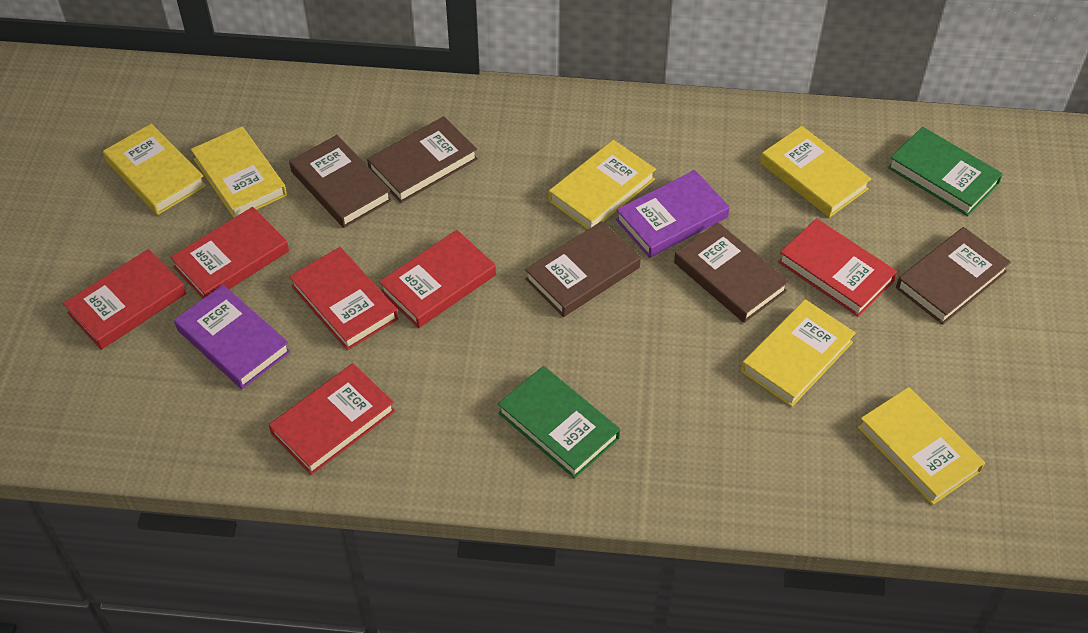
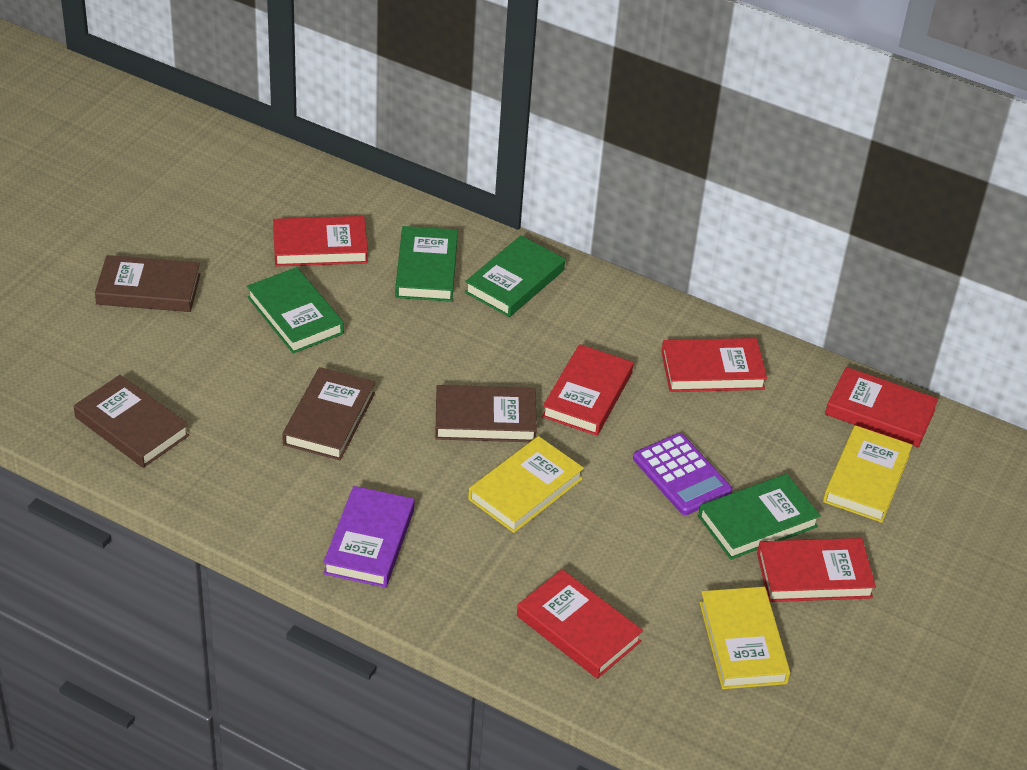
brown book: [289,135,392,228] [367,116,478,203] [525,221,641,317] [674,222,789,323] [896,227,1011,325] = 5 -> [74,375,189,468] [95,255,200,312] [282,367,375,460] [435,385,537,442] = 4
green book: [498,366,620,479] [888,127,1003,216] = 2 -> [247,267,344,354] [395,226,458,302] [465,235,565,317] [698,474,821,560] = 4
purple book: [174,285,291,389] [616,170,730,258] = 2 -> [323,486,415,588] = 1
purple calculator: none = 0 -> [633,433,732,515] = 1
yellow book: [103,124,206,215] [191,126,287,218] [549,140,656,230] [741,299,856,407] [760,126,871,218] [858,387,985,505] = 6 -> [468,436,584,533] [699,587,791,689] [823,425,913,523] = 3

